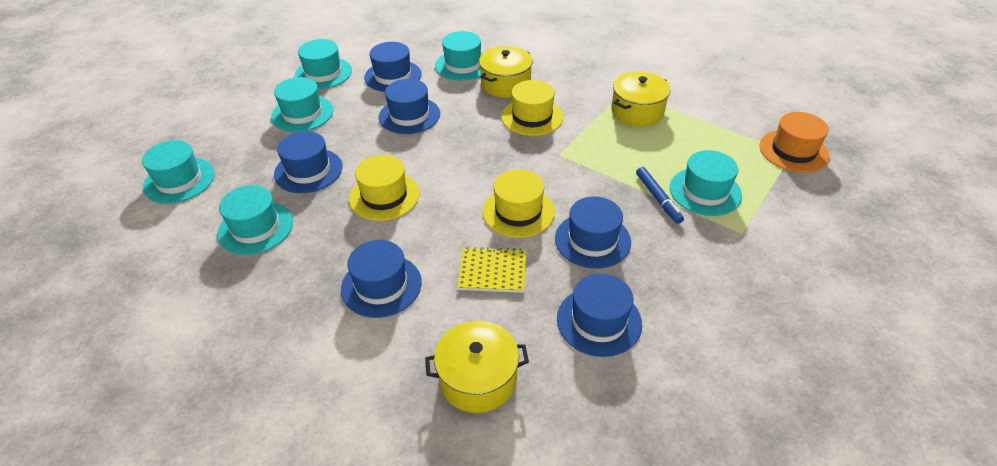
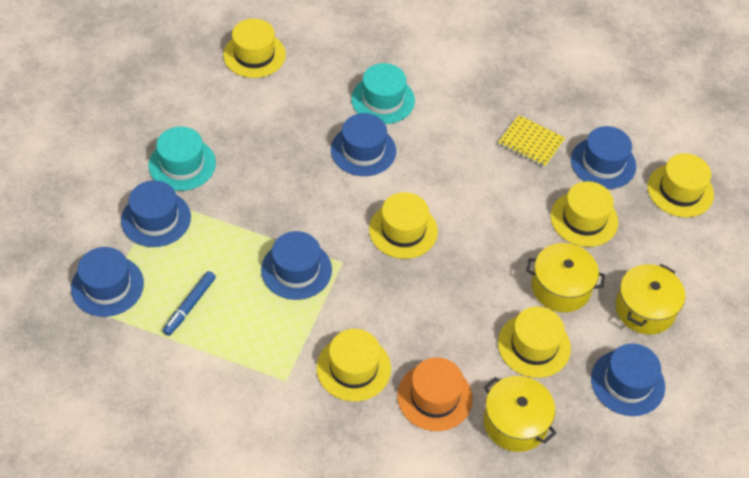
turquoise hat: [142,140,215,204] [217,185,293,255] [271,77,333,132] [295,39,352,89] [435,31,483,81] [670,150,742,216] = 6 -> [148,127,216,191] [351,63,415,124] = 2
yellow hat: [349,155,420,221] [483,169,555,238] [501,80,563,136] = 3 -> [223,19,286,78] [317,329,391,402] [369,192,438,259] [498,306,571,378] [551,181,618,247] [647,153,714,217] = 6

